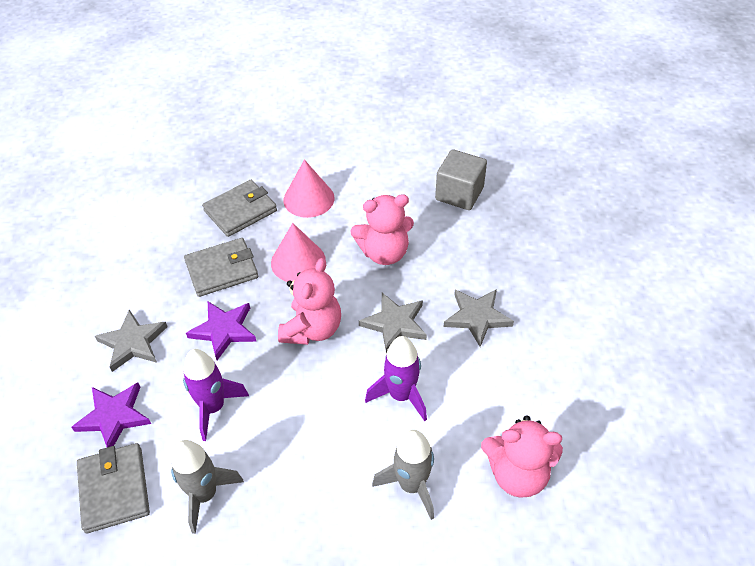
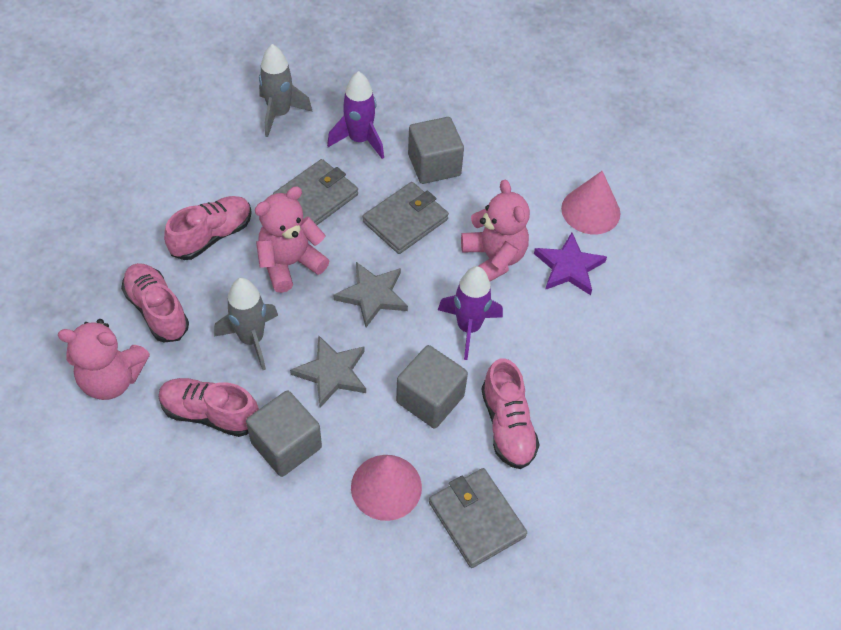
grey cube: [435,149,487,210] = 1 -> [246,391,322,477] [396,345,468,428] [408,117,464,184] = 3
grey star: [95,310,167,372] [359,293,427,353] [444,289,514,347] = 3 -> [290,335,366,408] [334,262,408,327] = 2
pink shoe: none = 0 -> [121,263,189,342] [158,378,259,437] [164,196,252,260] [481,358,540,469] = 4
purple star: [72,383,151,447] [186,302,257,360] = 2 -> [534,233,607,295] = 1

